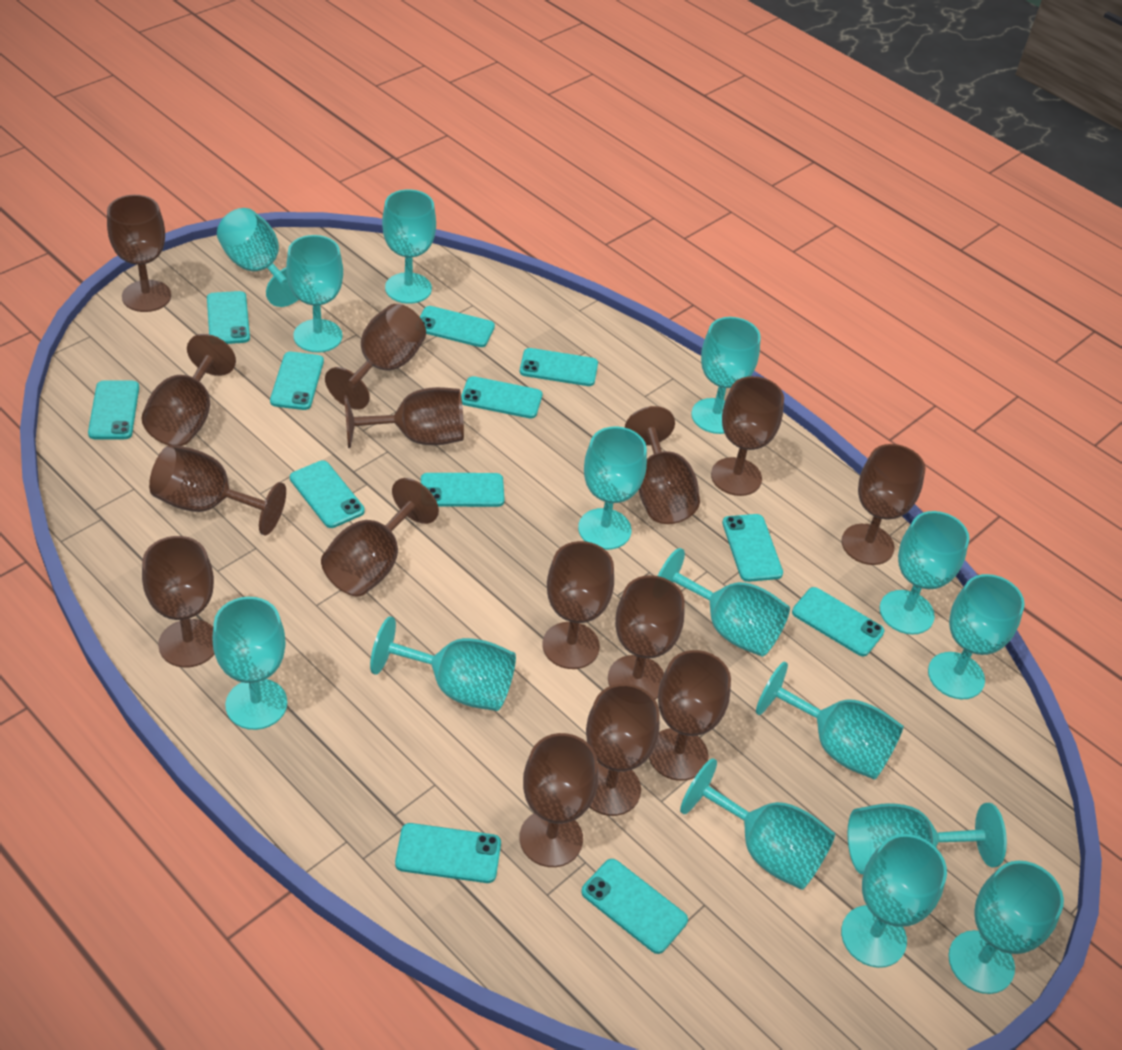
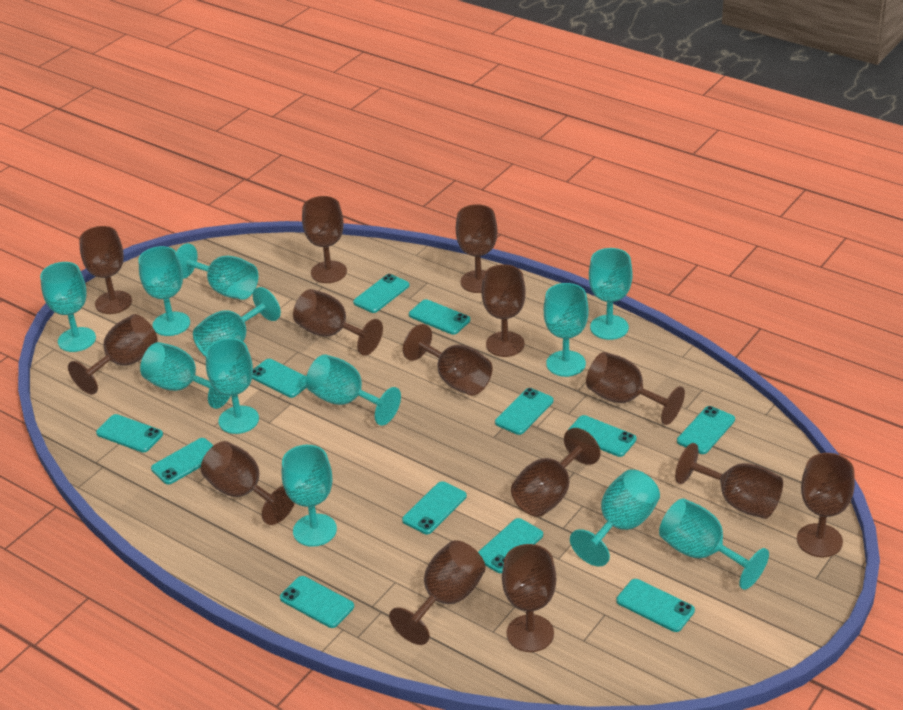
brown goblet: [107,195,171,312] [141,334,236,446] [142,536,214,668] [149,444,286,536] [321,478,439,596] [325,304,426,409] [344,387,464,448] [519,733,598,867] [542,541,614,669] [586,684,660,816] [608,575,685,700] [625,406,700,524] [649,650,731,781] [711,376,784,496] [841,444,925,565] = 15 -> [68,314,158,394] [79,226,132,314] [201,441,295,525] [293,289,383,356] [302,196,347,283] [389,540,486,645] [403,324,492,395] [456,204,498,293] [481,264,526,357] [502,544,556,652] [511,428,601,517] [586,352,685,425] [675,443,783,519] [797,453,855,557] = 14
turquoise goblet: [212,597,287,730] [217,208,299,307] [286,235,343,353] [370,616,516,711] [382,189,436,304] [578,426,647,550] [658,548,790,657] [680,758,835,890] [691,317,761,434] [756,662,904,780] [841,834,947,968] [848,803,1007,874] [879,511,969,635] [928,574,1025,699] [948,861,1064,994] = 15 -> [40,262,96,352] [138,246,190,336] [140,342,230,409] [176,243,258,300] [193,287,281,357] [206,338,259,434] [282,445,337,547] [306,354,401,426] [544,283,588,377] [570,469,660,567] [589,248,633,340] [659,499,769,590] = 12

